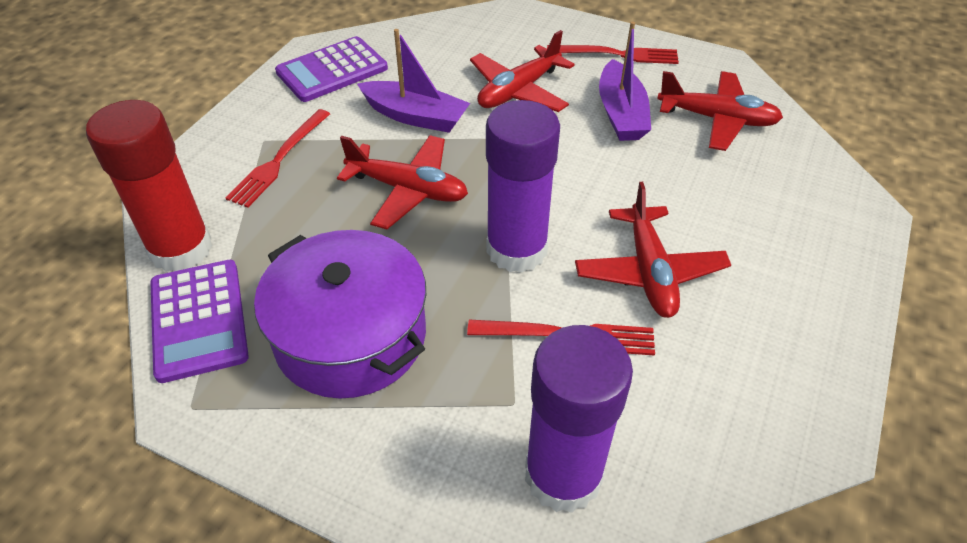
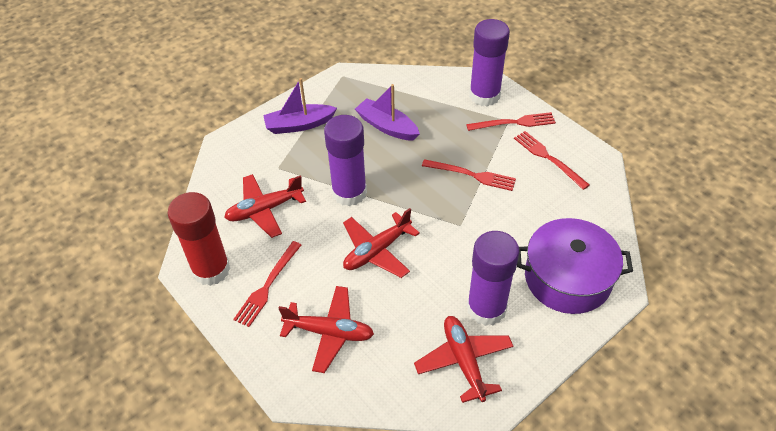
purple calculator: [151,260,249,383] [275,36,388,102] = 2 -> none = 0
purple glue stick: [486,100,560,272] [525,325,633,513] = 2 -> [324,115,367,206] [467,231,520,326] [469,19,510,107] = 3
red fork: [226,109,330,208] [467,320,655,356] [547,45,679,64] = 3 -> [233,241,301,327] [422,159,516,191] [466,112,556,131] [514,131,590,190] = 4

